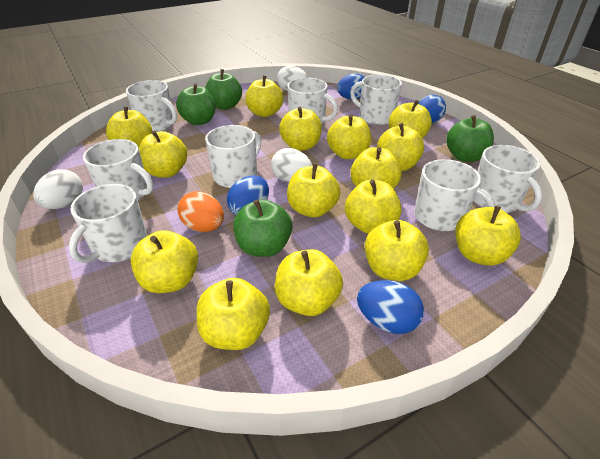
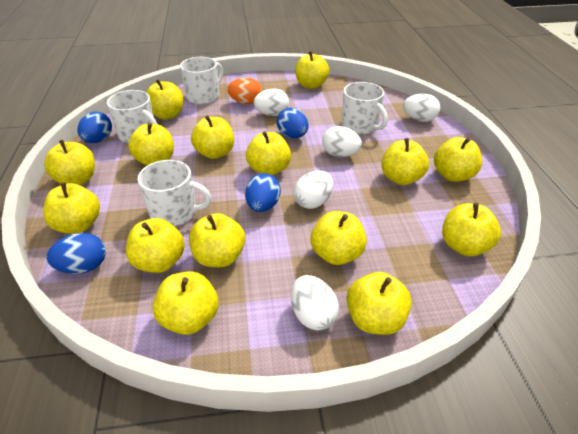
green apple: [176,83,216,125] [205,69,242,110] [233,199,293,257] [446,115,494,162] = 4 -> none = 0
white egg: [33,169,83,209] [271,148,312,183] [277,66,308,91] = 3 -> [254,88,289,116] [291,275,339,331] [294,171,333,209] [322,126,362,157] [403,93,441,122] = 5
white mug: [69,184,148,263] [83,139,153,201] [126,80,177,132] [205,125,261,188] [287,77,338,125] [350,74,402,125] [414,159,495,231] [474,145,542,213] = 8 -> [107,90,157,143] [138,160,211,226] [180,57,223,104] [342,82,388,134] = 4

